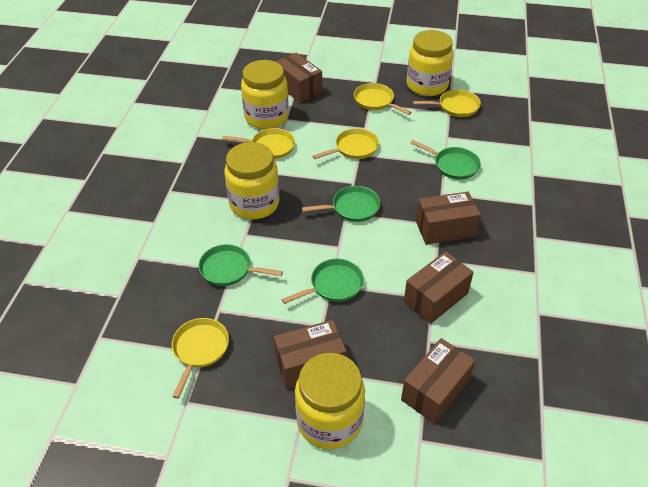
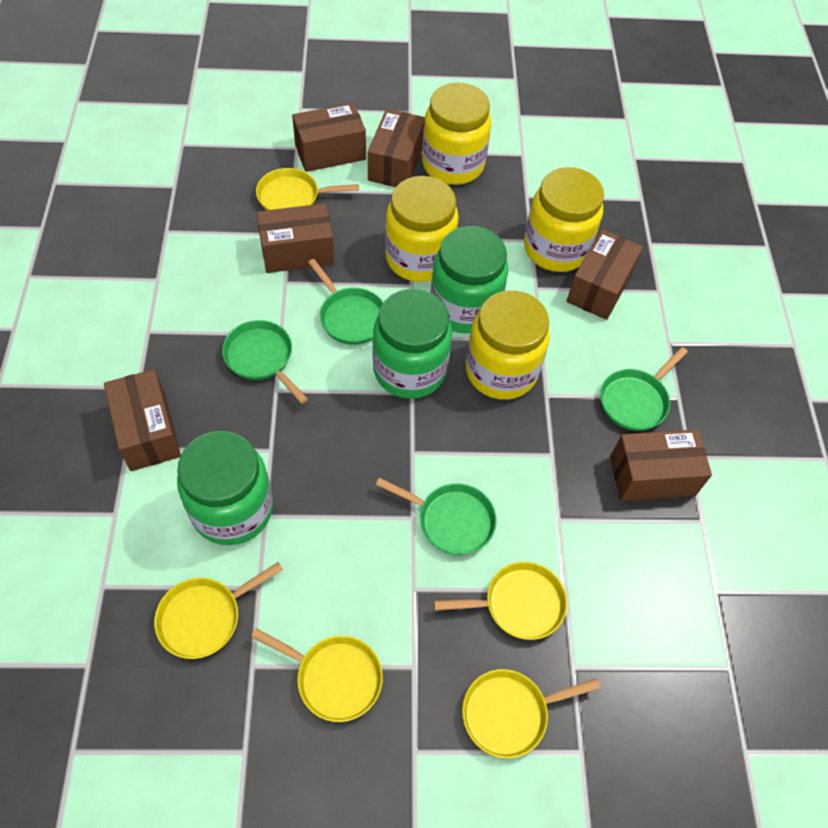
brown box: [274,320,347,389] [275,53,322,103] [401,338,476,424] [404,251,474,324] [416,192,481,245] = 5 -> [104,369,181,471] [257,203,334,273] [292,103,366,172] [368,109,425,187] [566,229,643,320] [610,430,712,501] = 6
green jar: none = 0 -> [177,431,273,545] [373,289,452,399] [431,226,508,334] = 3

